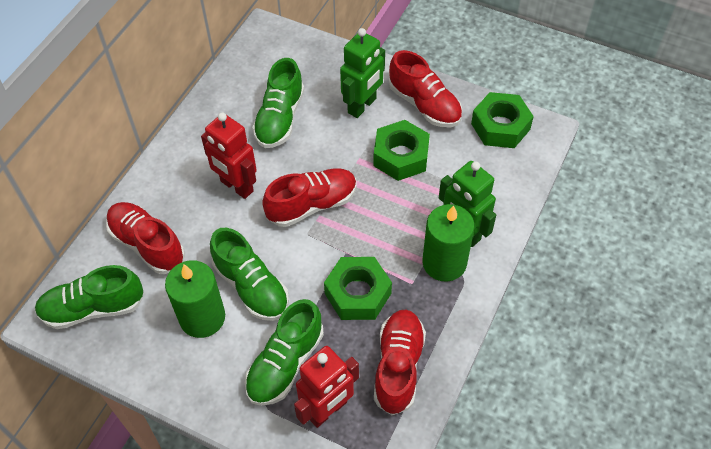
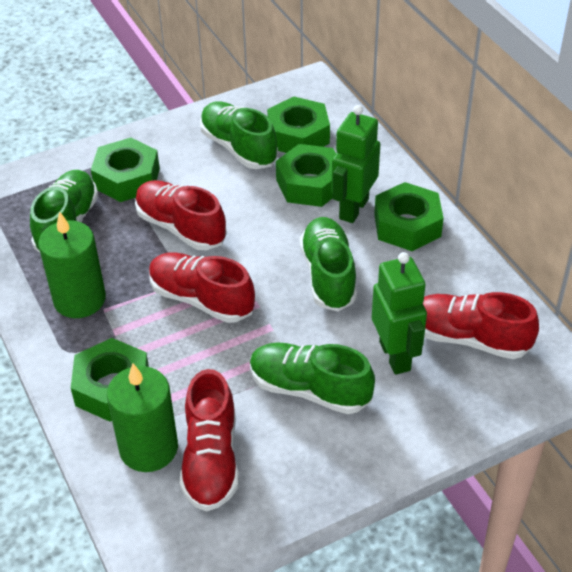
green nut: [324,257,392,320] [373,120,430,181] [471,92,534,148] = 3 -> [71,338,149,422] [91,138,160,202] [267,96,330,153] [276,144,336,207] [374,182,444,251] = 5
red robot: [201,112,257,199] [294,346,359,428] = 2 -> none = 0

